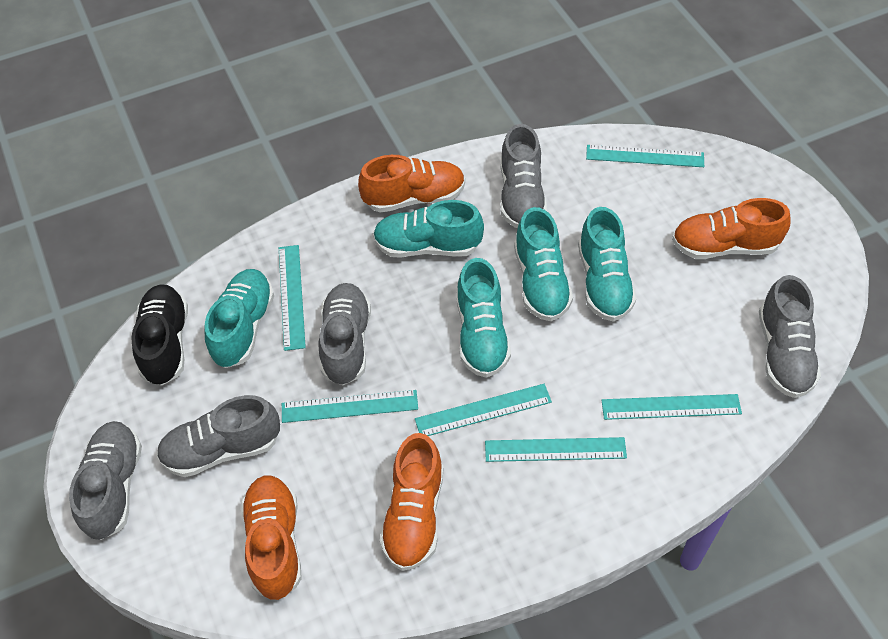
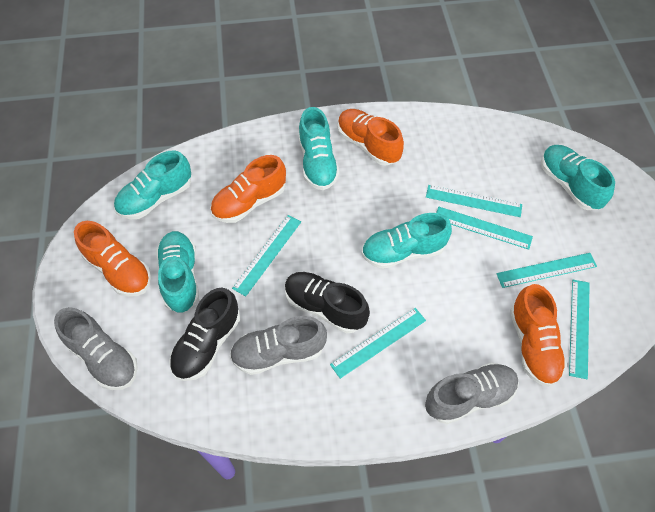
black shoe: [131,284,188,386] = 1 -> [169,287,240,381] [285,272,370,333] = 2
grey shoe: [69,421,142,540] [157,395,280,477] [318,283,371,385] [500,124,547,228] [759,275,821,398] = 5 -> [54,307,138,390] [230,316,327,375] [425,362,519,424] = 3

